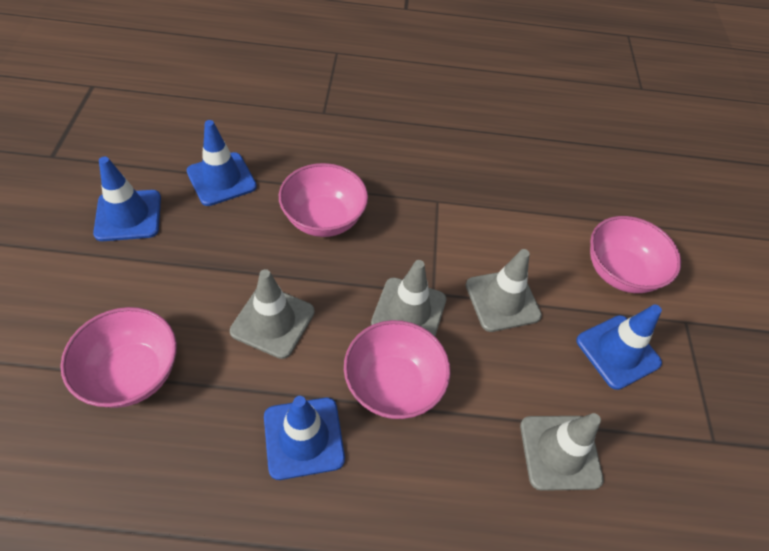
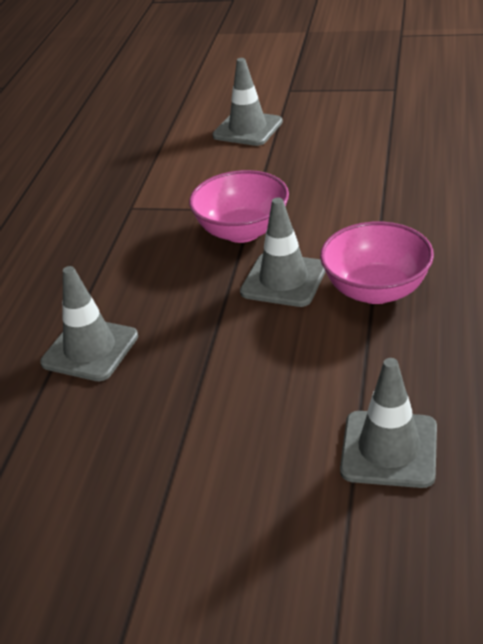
blue traffic cone: [93,157,161,241] [187,120,257,206] [264,396,345,480] [576,305,662,390] = 4 -> none = 0
pink bowl: [60,307,177,408] [279,163,368,237] [344,320,451,419] [590,216,681,293] = 4 -> [189,170,289,243] [320,222,434,304] = 2

